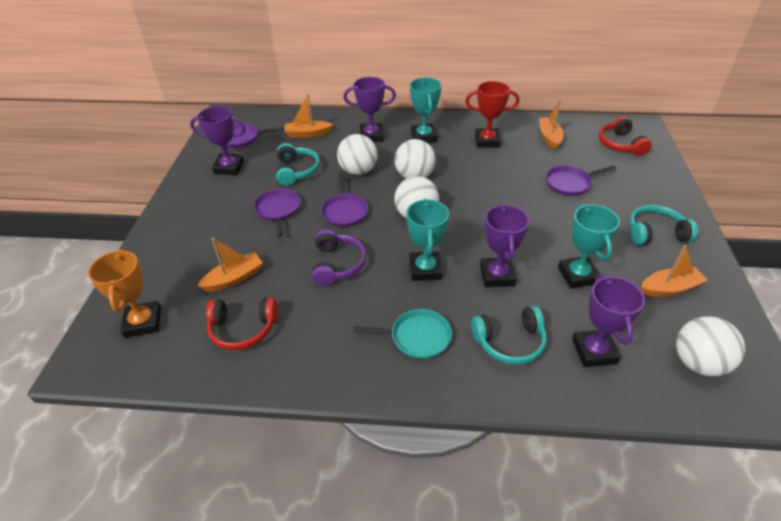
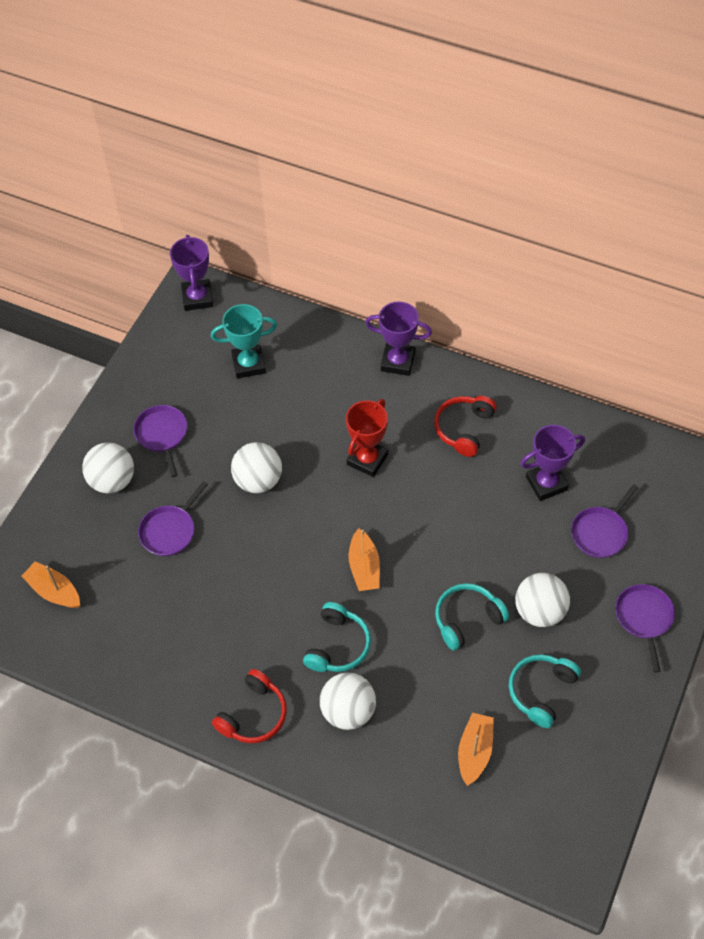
orange boat: [197,238,263,292] [284,94,333,138] [539,99,564,150] [641,245,708,297] = 4 -> [21,561,80,608] [349,528,380,591] [458,713,494,786] = 3
orange trophy: [88,249,161,338] = 1 -> none = 0
purple headphones: [312,229,366,286] = 1 -> none = 0
purple trophy: [190,106,246,175] [343,77,396,142] [480,204,529,287] [572,274,645,367] = 4 -> [170,235,213,311] [365,301,432,376] [520,425,585,501] = 3
turquoise pan: [353,309,452,359] = 1 -> none = 0
turquoise trophy: [406,199,449,281] [410,78,441,143] [558,204,620,288] = 3 -> [211,304,277,379] = 1

